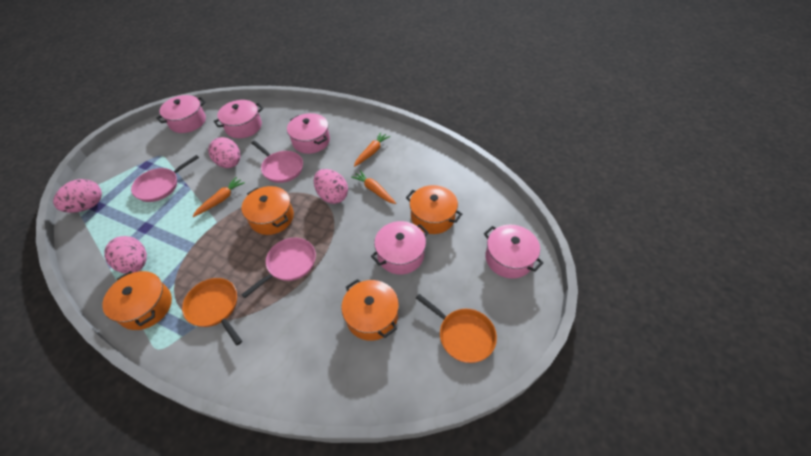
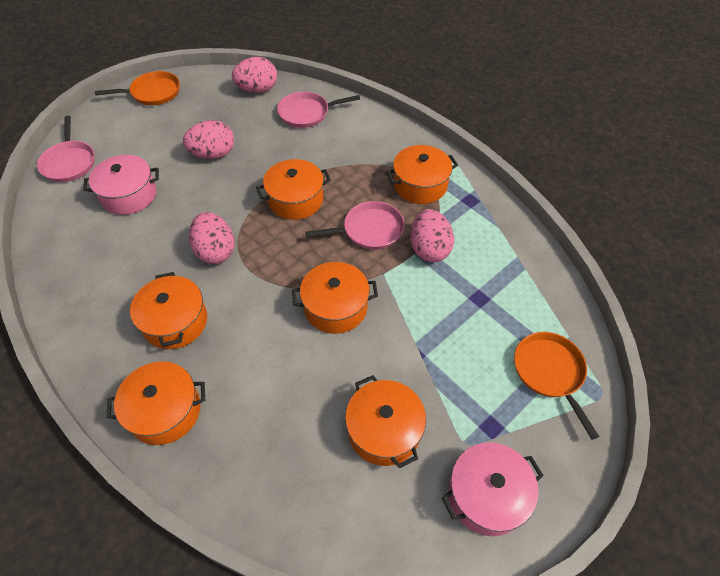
orange carrot: [192,177,245,217] [351,170,396,204] [354,132,391,167] = 3 -> none = 0
orange pot: [102,271,172,330] [242,186,294,235] [341,279,399,341] [406,185,462,234] = 4 -> [106,361,205,445] [130,272,207,349] [256,159,331,220] [292,262,378,334] [345,375,426,469] [386,145,458,204] = 6
pink pot: [156,95,206,133] [214,100,263,138] [287,113,330,154] [371,221,429,274] [484,225,543,279] = 5 -> [83,155,159,215] [442,442,544,536] = 2

